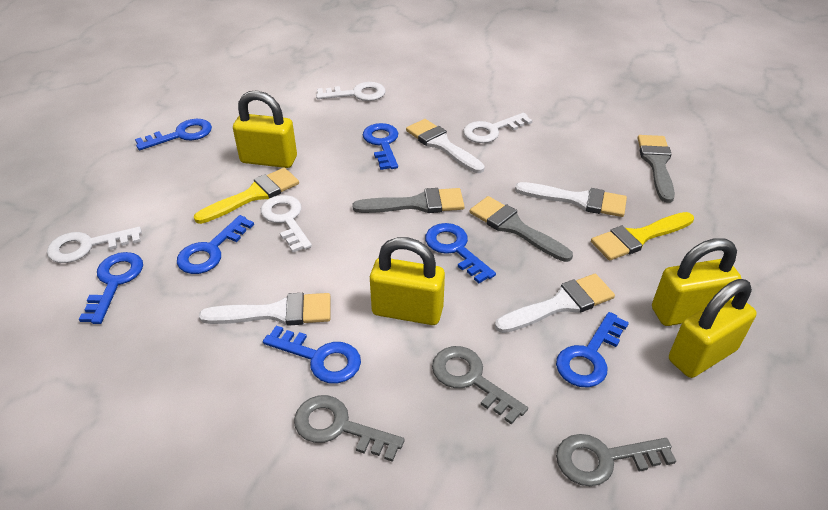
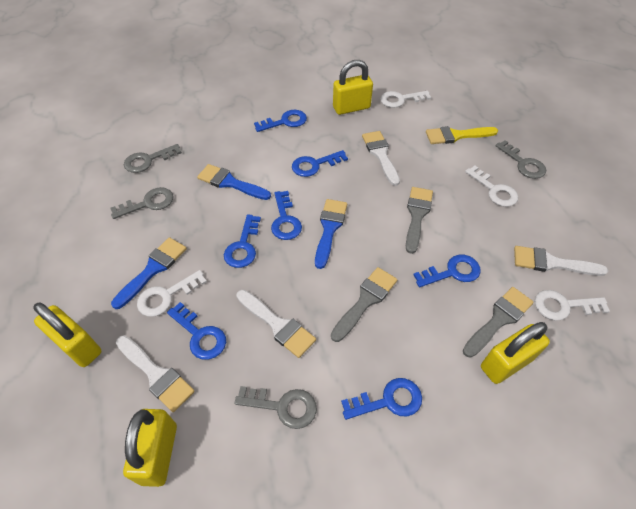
blue brush: none = 0 -> [111,237,187,309] [197,164,271,200] [315,199,347,269] = 3
grey key: [294,395,404,462] [432,346,528,425] [556,434,676,486] = 3 -> [110,187,174,219] [124,144,182,173] [234,386,317,429] [495,140,546,179] = 4
yellow brush: [194,168,299,224] [591,212,694,261] = 2 -> [426,126,498,144] = 1

